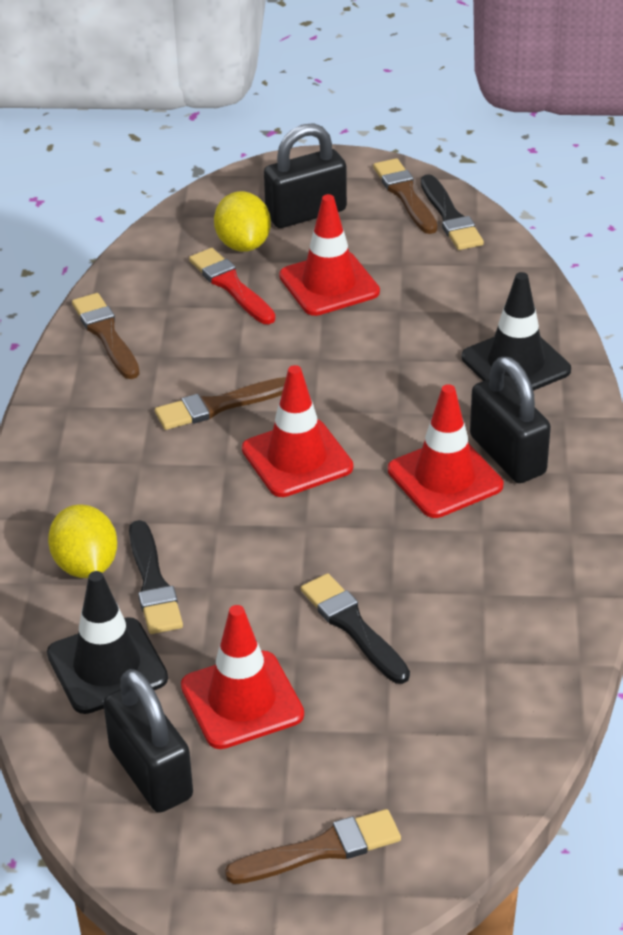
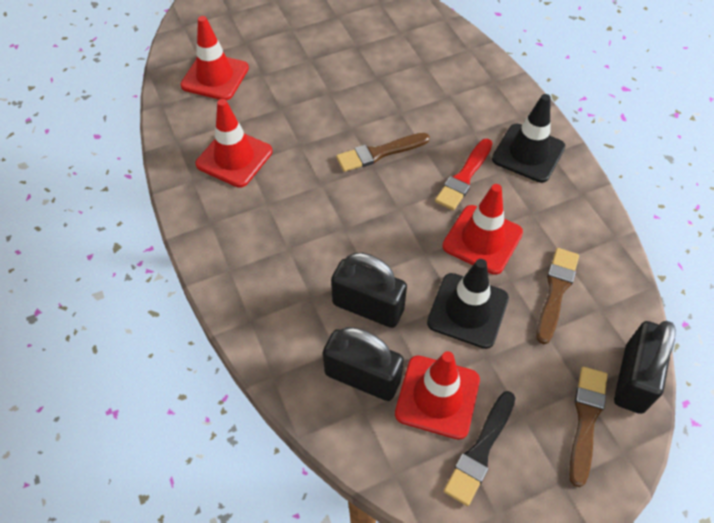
black brush: [129,520,183,634] [301,573,410,684] [421,174,484,250] = 3 -> [444,391,515,506] = 1
brown brush: [72,293,140,379] [155,377,286,430] [225,809,401,884] [373,158,438,234] = 4 -> [336,133,430,172] [536,248,579,344] [569,367,608,487] = 3
yellow lemon: [48,504,117,578] [214,191,271,252] = 2 -> none = 0

